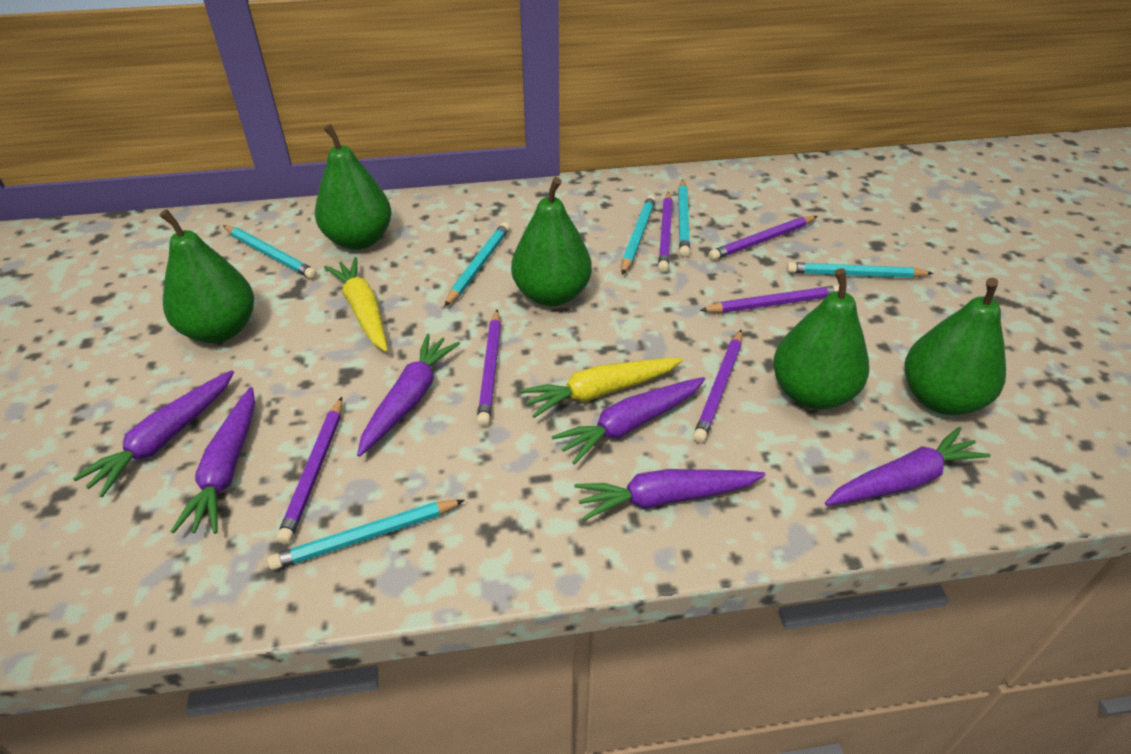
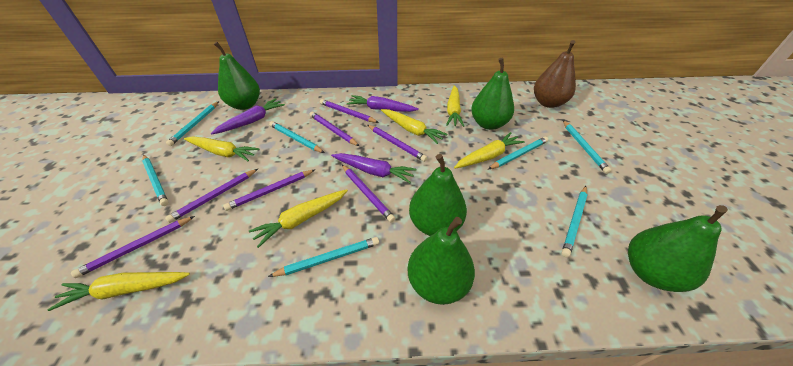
brown pear: none = 0 -> [534,40,576,108] = 1
purple carrot: [73,370,234,497] [171,387,255,534] [357,334,460,457] [552,377,705,465] [575,469,765,521] [825,427,990,506] = 6 -> [211,98,285,135] [331,153,416,183] [347,95,419,112] = 3
purple pencil: [277,397,342,544] [477,310,501,426] [658,191,673,272] [693,329,742,443] [700,285,839,313] [709,216,817,260] = 6 -> [71,216,195,278] [165,169,258,223] [223,170,315,211] [310,112,359,146] [320,99,379,123] [342,165,395,223] [368,125,427,162] = 7
turquoise pencil: [223,225,317,279] [267,500,465,570] [444,222,510,307] [621,195,656,275] [678,179,690,257] [787,262,934,278] = 6 -> [142,154,169,206] [166,101,219,146] [268,237,379,277] [269,121,325,153] [488,137,548,169] [561,186,588,257] [563,120,612,174] = 7
yellow carrot: [324,257,388,352] [520,358,683,418] = 2 -> [48,272,190,311] [184,137,259,161] [249,189,348,248] [381,109,448,144] [446,85,464,127] [454,132,525,169] = 6

